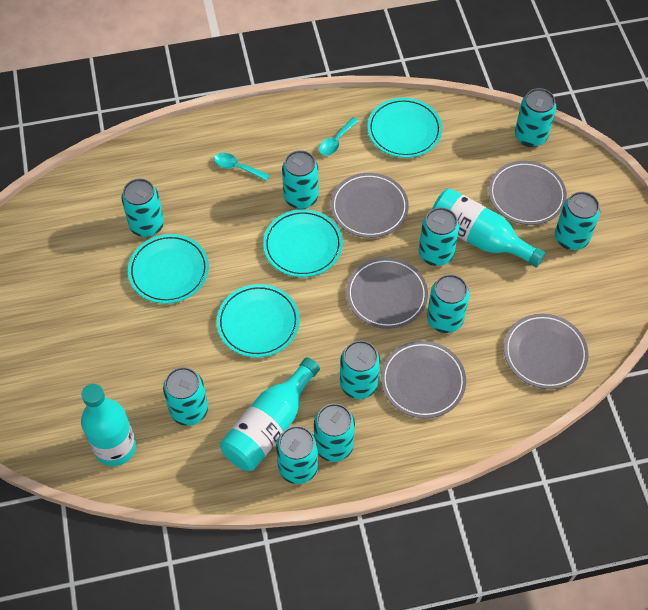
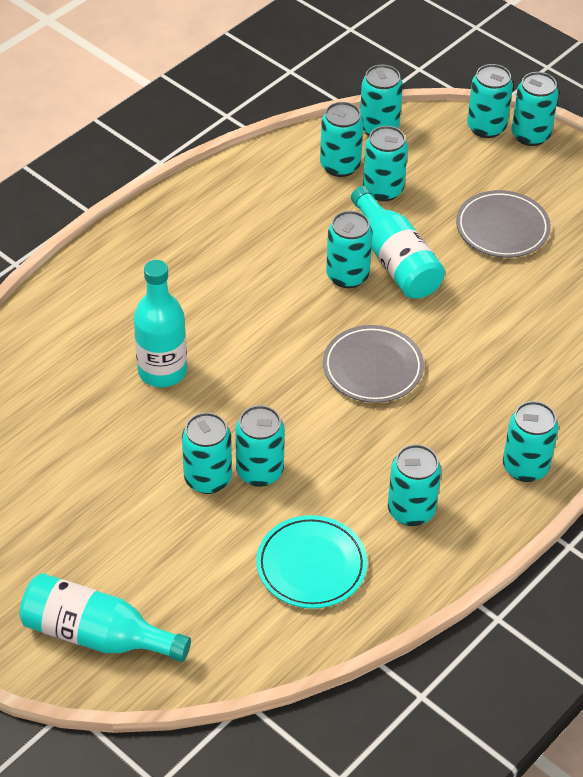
grey plate: [331,173,409,238] [346,257,428,329] [381,341,466,419] [488,161,567,225] [504,314,588,389] = 5 -> [323,325,424,403] [456,190,551,258] = 2
turquoise plate: [128,234,209,304] [217,284,300,358] [263,209,343,277] [367,98,442,158] = 4 -> [256,515,367,609] = 1
turquoise spoon: [214,153,270,181] [319,117,359,156] = 2 -> none = 0

